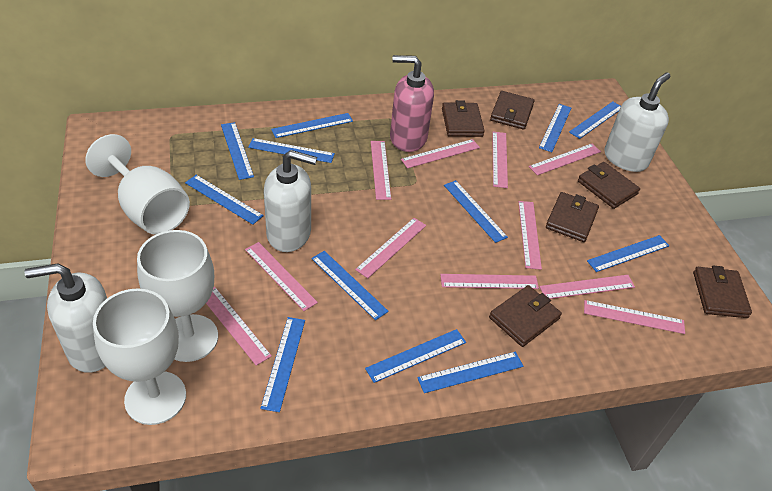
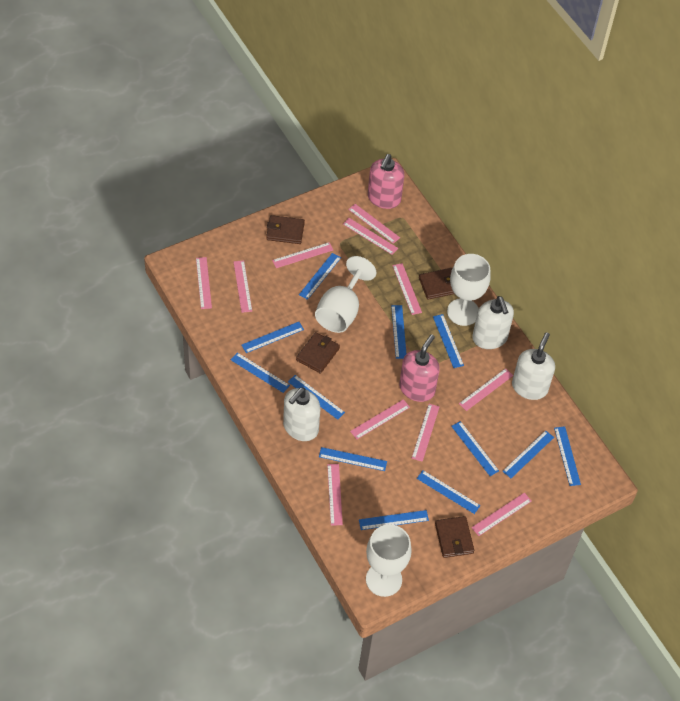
brown wallet: [442,100,485,137] [489,285,562,347] [490,91,534,130] [546,192,599,242] [578,162,640,209] [693,265,752,318] = 6 -> [266,215,305,244] [296,332,340,373] [419,268,455,300] [435,516,474,558] = 4
pink soap dispenser: [390,55,434,152] = 1 -> [368,154,404,209] [399,334,440,402] = 2

